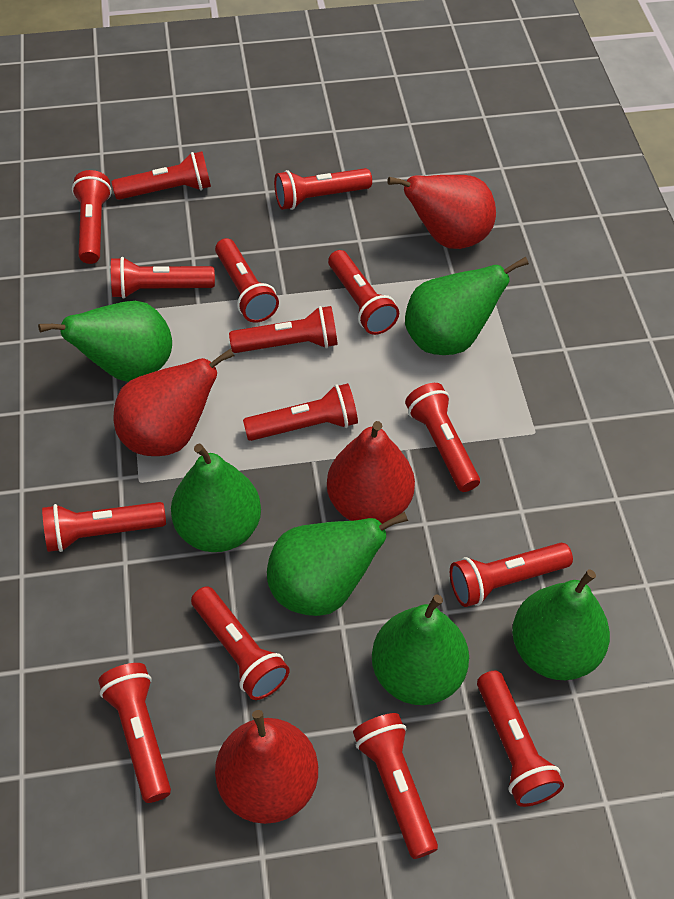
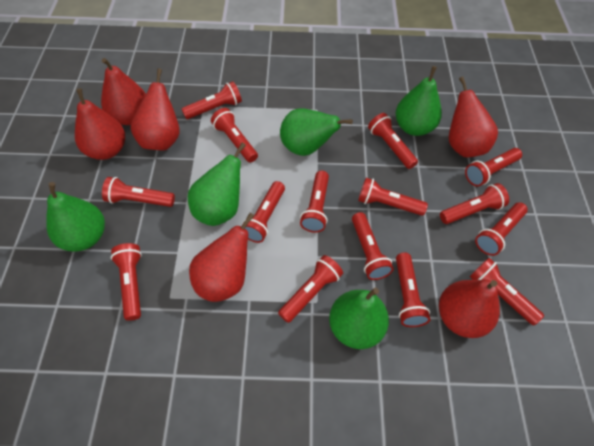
green pear: [38,301,172,382] [171,444,261,552] [267,512,408,616] [372,594,469,705] [405,257,529,355] [512,569,610,680] = 6 -> [46,182,105,252] [187,143,246,226] [280,108,353,156] [329,287,389,349] [395,66,442,136] = 5
red pear: [113,348,234,456] [215,710,318,824] [327,421,415,524] [387,175,496,249] = 4 -> [75,89,125,160] [101,58,146,125] [131,69,180,151] [189,213,254,302] [439,279,500,338] [448,76,498,157] = 6

